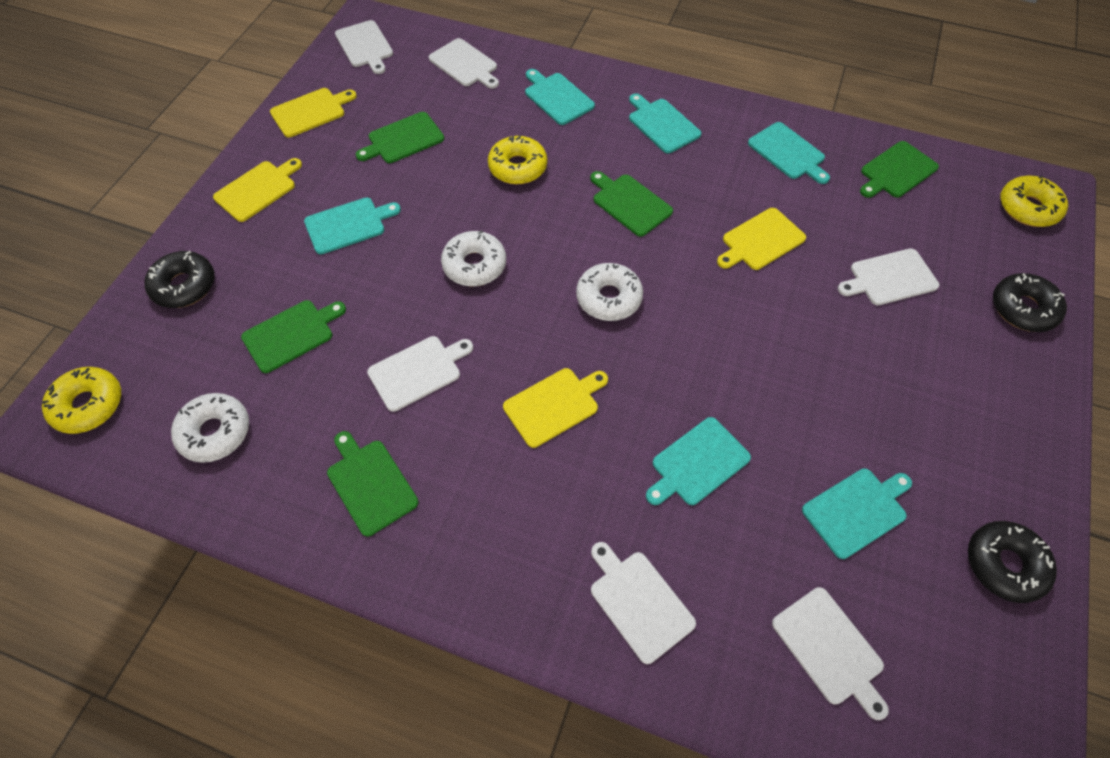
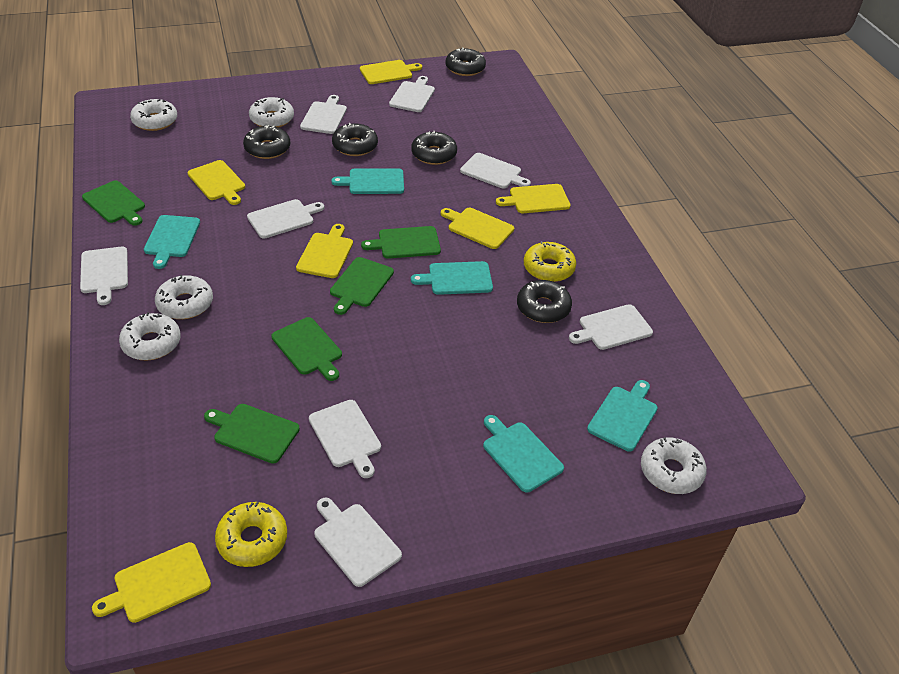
black donut: [144,251,215,308] [968,521,1057,603] [993,273,1067,332] = 3 -> [243,125,290,159] [332,123,378,156] [411,131,457,165] [445,47,486,76] [517,280,572,323] = 5
turquoise cutting board: [304,197,401,254] [525,69,595,125] [629,93,701,153] [646,417,751,505] [748,122,830,184] [802,469,912,559] = 6 -> [144,215,200,269] [331,168,404,194] [411,261,493,295] [483,415,564,493] [587,380,658,452] = 5
white cutting board: [335,20,393,74] [367,336,473,412] [429,38,499,89] [591,542,696,664] [772,587,889,720] [838,249,939,305] = 6 -> [80,247,128,305] [247,199,324,239] [300,95,347,134] [309,400,381,478] [314,497,402,587] [389,76,435,112] [460,153,531,189] [569,304,653,350] = 8
white donut: [171,393,249,463] [441,230,506,286] [576,263,643,321] = 3 -> [119,312,181,361] [130,99,177,131] [155,275,213,319] [249,97,294,128] [641,437,707,494] = 5
yellow cutting board: [213,158,302,222] [270,88,357,137] [503,368,608,448] [717,208,806,270] = 4 -> [92,542,211,623] [188,160,245,205] [296,224,353,278] [360,60,422,84] [441,208,514,249] [496,184,571,213] = 6
yellow donut: [42,367,121,434] [488,135,547,185] [1000,175,1068,227] = 3 -> [215,502,287,567] [524,241,576,282] = 2

